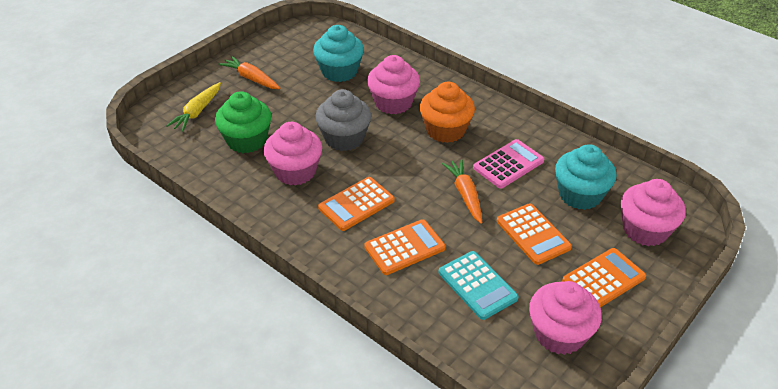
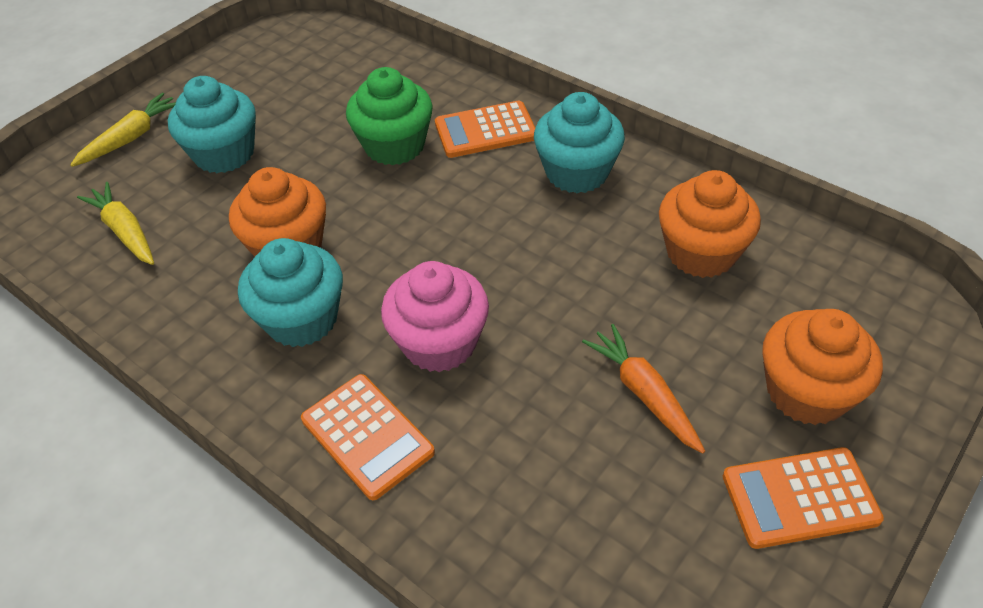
grey cupcake: [315,89,371,151] = 1 -> none = 0
orange calculator: [318,177,395,231] [364,219,446,275] [497,203,572,265] [562,248,646,307] = 4 -> [301,374,435,500] [435,101,535,158] [723,447,884,549] = 3
orange carrot: [218,56,280,89] [442,159,482,224] = 2 -> [582,324,705,454] = 1
orange cupcake: [420,82,475,143] = 1 -> [229,167,326,257] [659,170,761,278] [762,309,883,425] = 3
pink calculator: [473,139,545,188] = 1 -> none = 0
pink cupcake: [264,122,322,186] [367,55,420,114] [529,281,602,355] [621,179,686,246] = 4 -> [381,261,489,372] = 1
turquoise calculator: [438,251,519,320] = 1 -> none = 0
turquoise cupcake: [313,25,364,82] [555,144,616,210] = 2 -> [168,76,256,173] [238,238,343,347] [534,92,625,193] = 3
yellow carrot: [166,82,221,132] = 1 -> [70,93,176,167] [77,182,154,265] = 2

